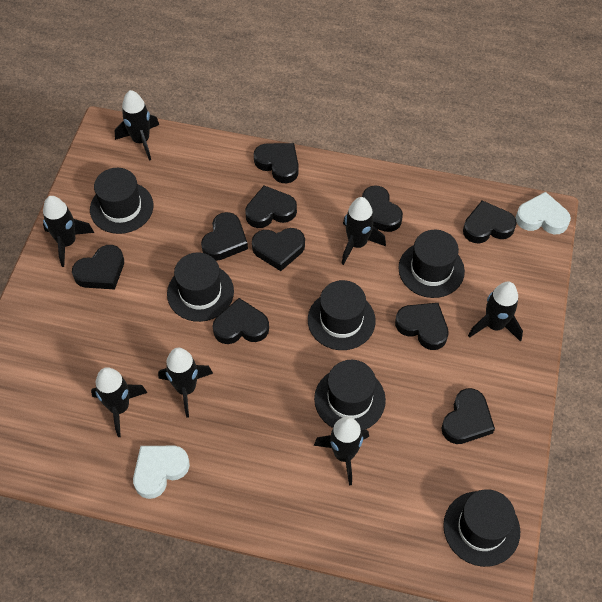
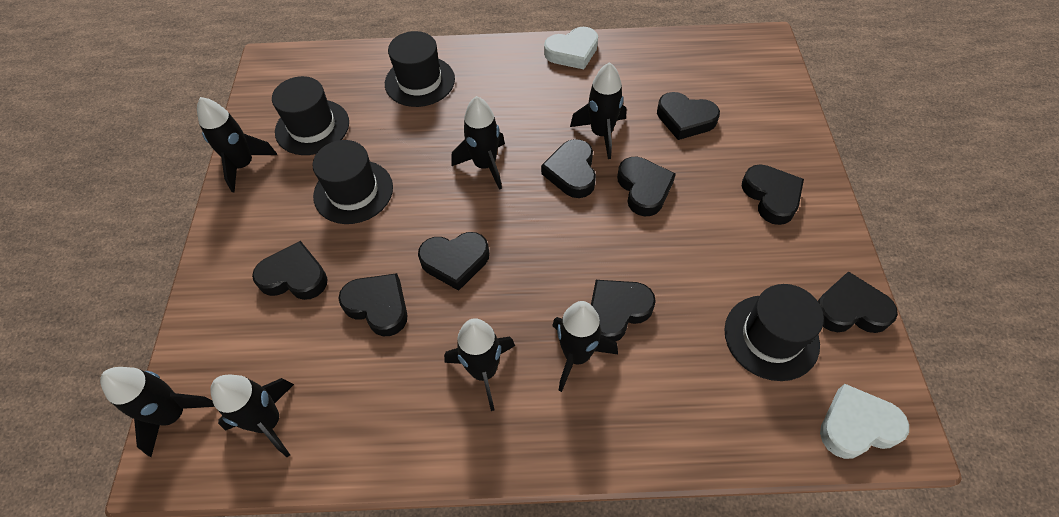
black hat: [90,168,154,234] [167,252,234,322] [308,280,376,350] [314,360,386,430] [398,230,465,298] [443,489,520,567] = 6 -> [272,76,349,155] [312,140,393,224] [385,31,455,107] [724,284,824,381] = 4
black heart: [72,245,124,290] [201,212,248,261] [212,298,269,344] [245,185,297,228] [252,228,305,271] [254,143,299,183] [362,185,403,232] [395,303,449,350] [441,388,495,444] [463,200,517,243] = 10 -> [252,241,328,300] [338,273,407,336] [418,232,489,291] [541,139,596,198] [591,280,656,342] [617,157,676,216] [657,92,720,140] [742,164,804,225] [818,271,898,333] = 9

